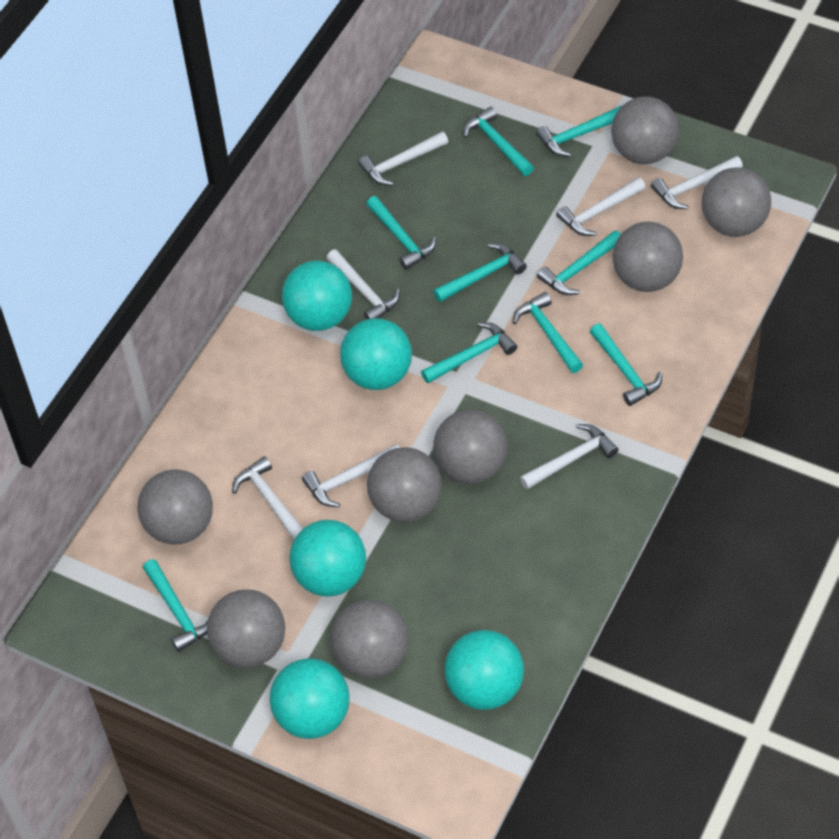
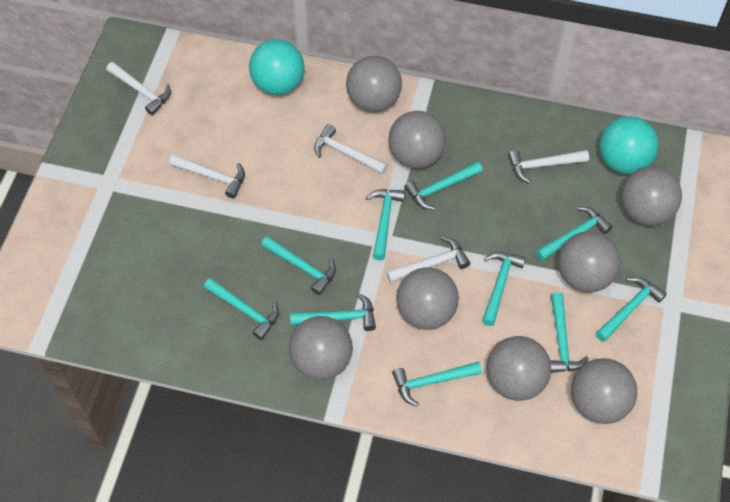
turquoise ball: [270,658,349,739] [282,261,352,331] [289,520,366,597] [340,318,412,390] [445,630,524,710] = 5 -> [249,39,304,95] [599,116,659,174] = 2
turquoise hammer: [143,559,208,652] [366,196,436,270] [421,322,517,383] [433,243,527,302] [463,107,534,176] [513,292,583,373] [536,106,622,157] [537,230,621,295] [590,323,662,406] = 9 -> [204,278,279,340] [261,236,336,295] [290,293,376,331] [366,189,405,261] [392,361,482,407] [404,161,483,210] [482,252,526,326] [536,206,613,261] [550,293,589,373] [596,277,667,342] = 10
white hammer: [232,456,303,540] [302,444,400,507] [327,249,400,319] [358,131,448,185] [520,424,619,490] [557,177,646,236] [651,156,743,209] = 7 -> [106,62,171,115] [169,154,245,198] [314,124,388,174] [386,236,470,283] [508,150,589,183] = 5

